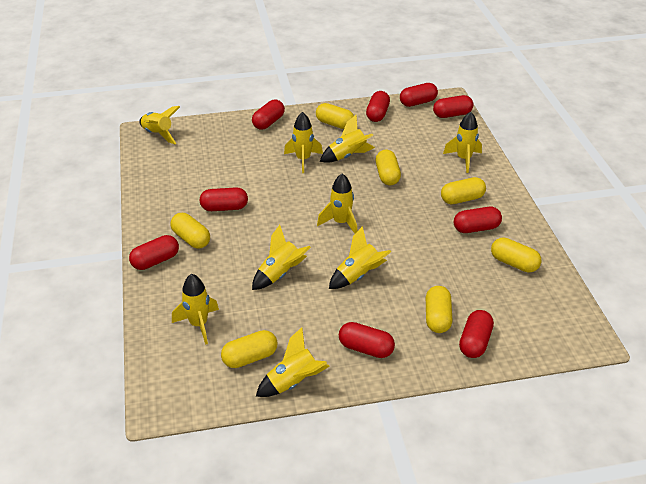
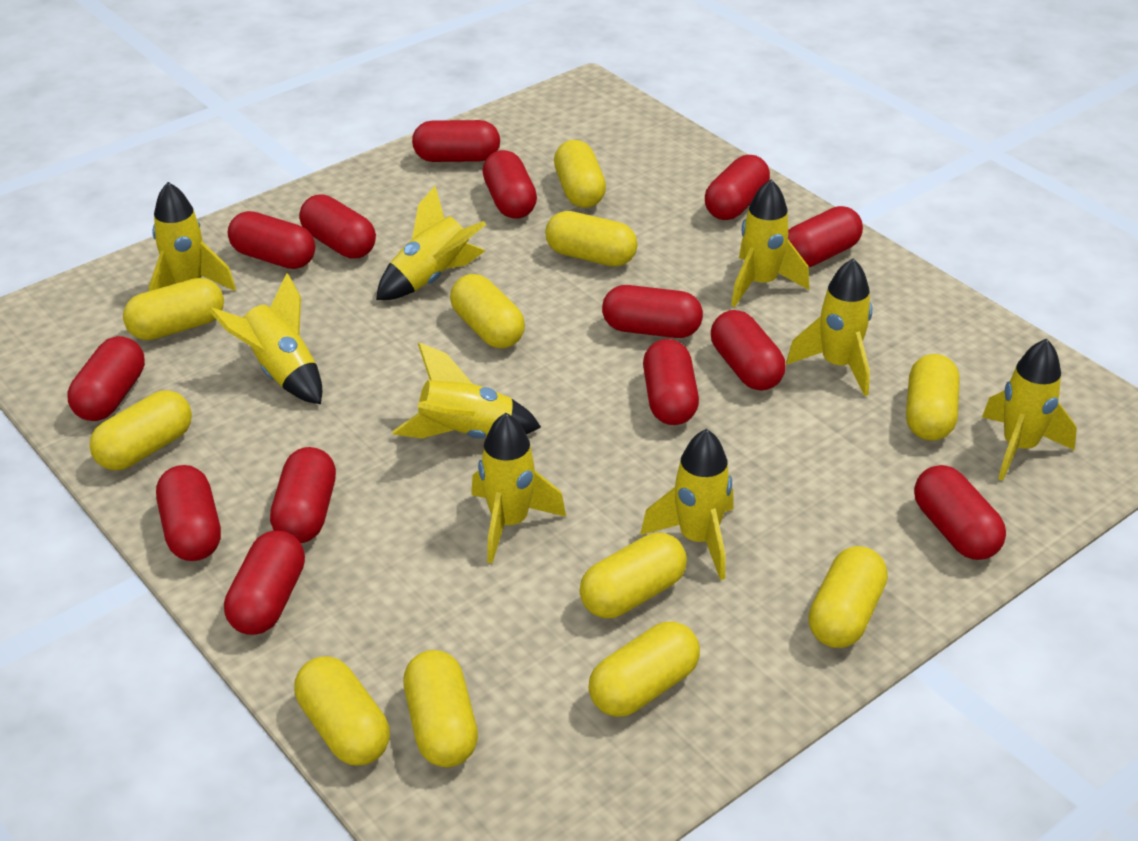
red capsule: [129,235,179,270] [200,187,248,211] [252,100,285,130] [339,322,395,358] [366,91,390,122] [400,83,438,107] [433,95,474,118] [454,207,502,233] [459,310,494,358] = 9 -> [68,336,145,421] [156,465,221,561] [224,531,305,635] [228,211,315,269] [270,447,336,543] [299,195,376,258] [412,120,500,162] [483,150,537,219] [602,285,703,338] [643,339,699,425] [705,155,770,220] [711,310,786,391] [788,206,863,267] [914,465,1006,560] = 14
yellow capsule: [170,213,210,249] [221,330,277,368] [316,103,354,129] [376,149,401,185] [426,286,453,333] [441,177,486,204] [491,237,541,272] = 7 -> [89,391,192,471] [123,278,224,340] [294,656,390,766] [403,650,478,767] [450,274,525,349] [545,211,637,267] [554,140,606,208] [579,533,687,618] [589,621,700,717] [808,546,888,648] [906,354,959,441] = 11

